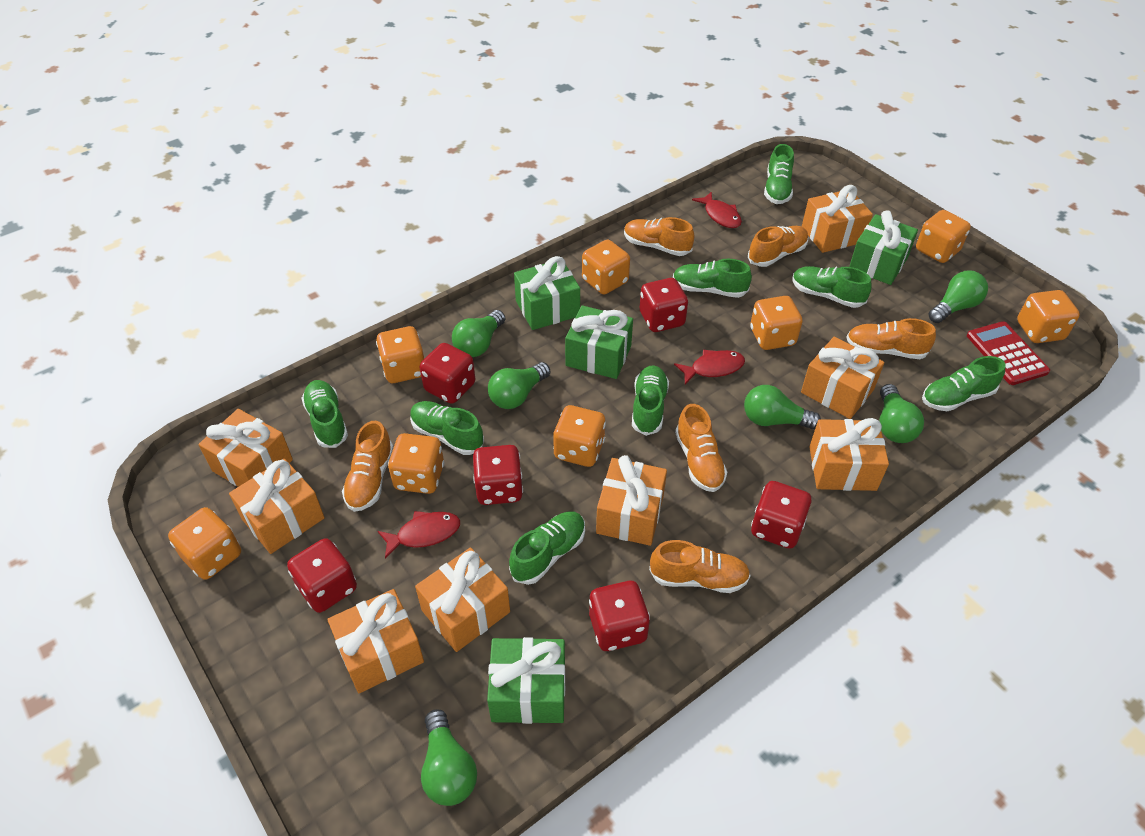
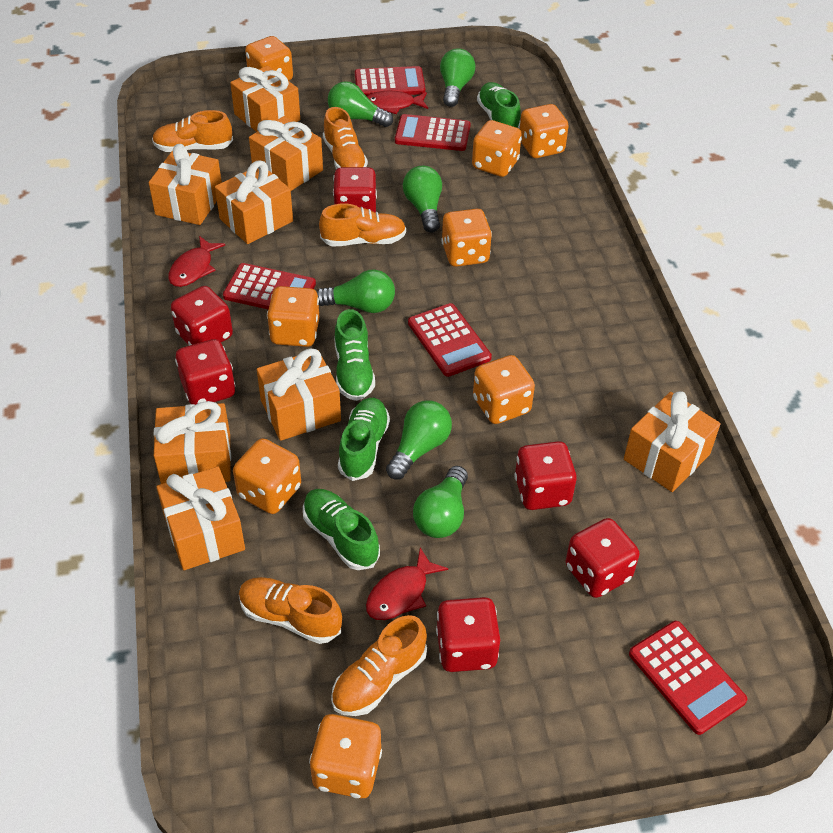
green gift: [487,637,565,724] [514,256,580,330] [565,306,633,379] [849,210,918,285] = 4 -> none = 0
green shoe: [302,380,348,448] [410,401,484,455] [509,511,585,585] [632,365,669,436] [673,259,752,298] [764,144,794,204] [792,266,872,308] [922,356,1006,411] = 8 -> [303,489,380,570] [334,309,375,401] [338,398,390,481] [477,82,521,129] = 4
orange shoe: [342,421,394,512] [624,217,694,256] [649,540,751,593] [675,404,727,492] [748,226,808,267] [846,318,936,359] = 6 -> [152,110,233,152] [239,577,342,644] [319,203,406,247] [323,107,368,169] [331,615,427,716] = 5
red calculator: [967,321,1050,385] = 1 -> [223,263,316,310] [355,66,426,96] [395,114,471,151] [408,303,492,377] [629,621,747,735] = 5

